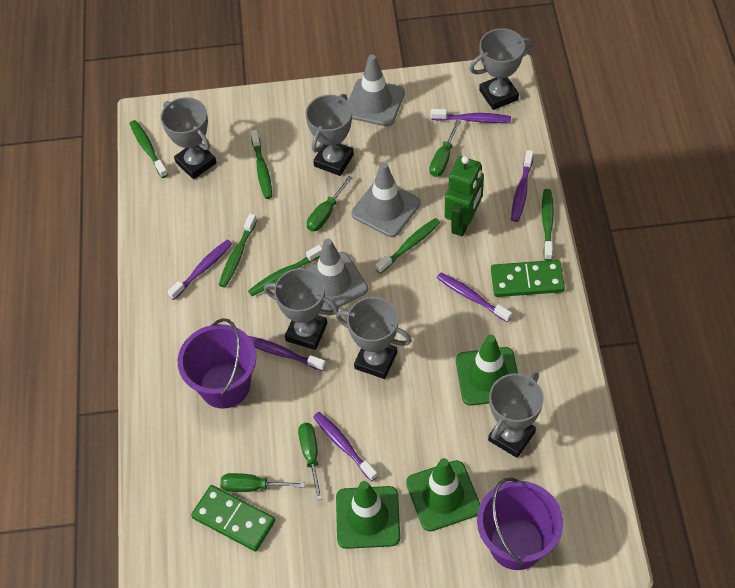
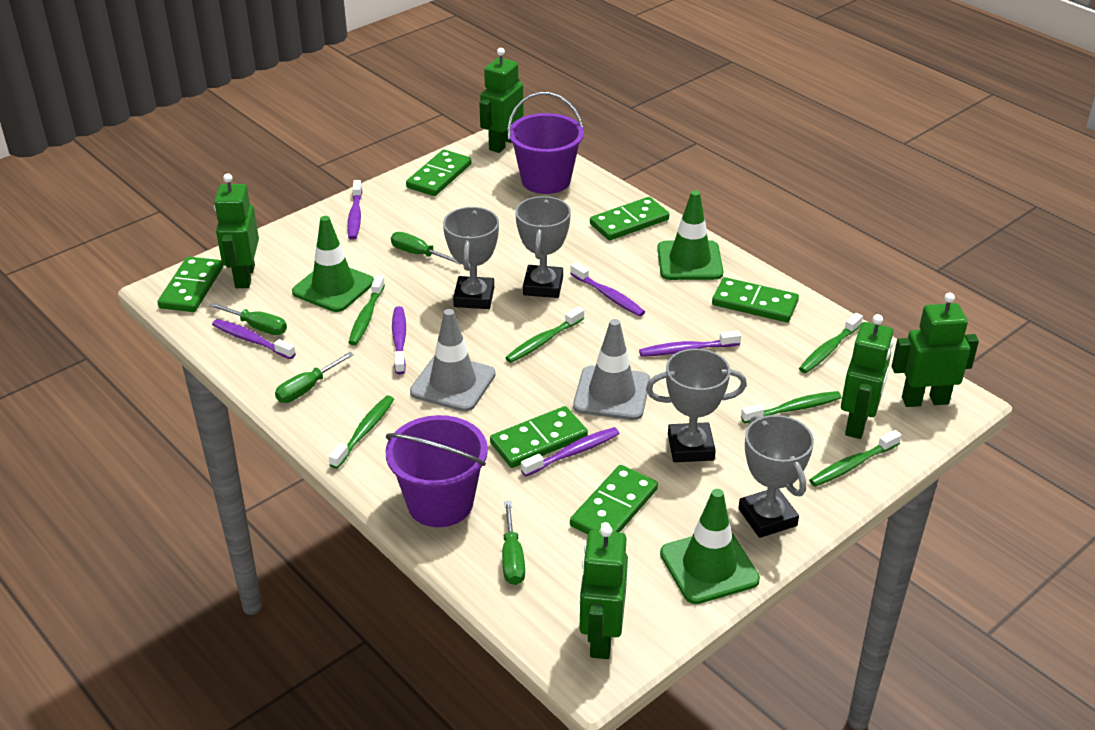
green domino: [191,485,275,552] [491,260,565,297] = 2 -> [157,257,223,312] [406,149,472,196] [490,406,588,468] [570,465,658,535] [590,197,669,241] [712,277,799,322] = 6
green robot: [445,156,484,237] = 1 -> [214,173,259,288] [479,48,524,153] [580,524,628,659] [841,314,894,439] [892,293,979,407] = 5
grey traffic cone: [305,239,368,311] [348,54,405,126] [351,162,420,237] = 3 -> [410,309,496,412] [573,319,650,420] = 2
grey trophy: [161,97,217,179] [264,268,339,350] [305,94,354,176] [336,297,412,379] [469,28,533,110] [488,372,544,458] = 6 -> [443,207,499,309] [515,196,571,298] [646,349,747,462] [738,415,814,538] = 4

